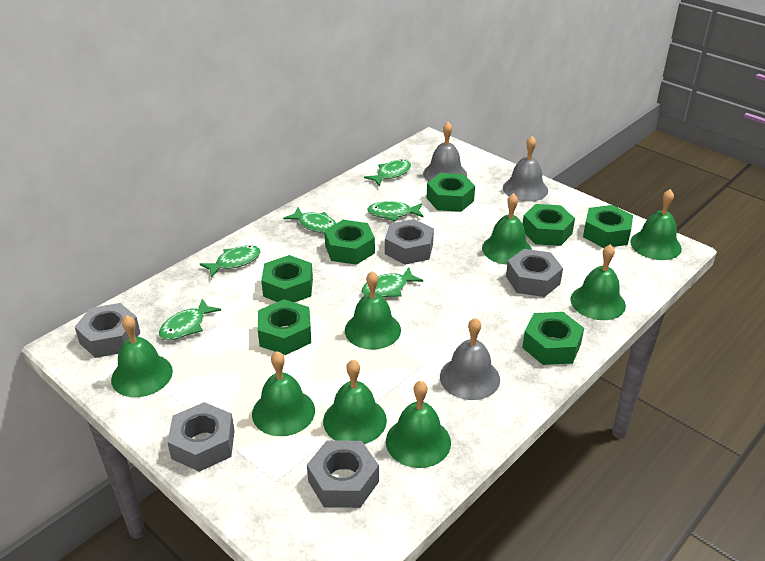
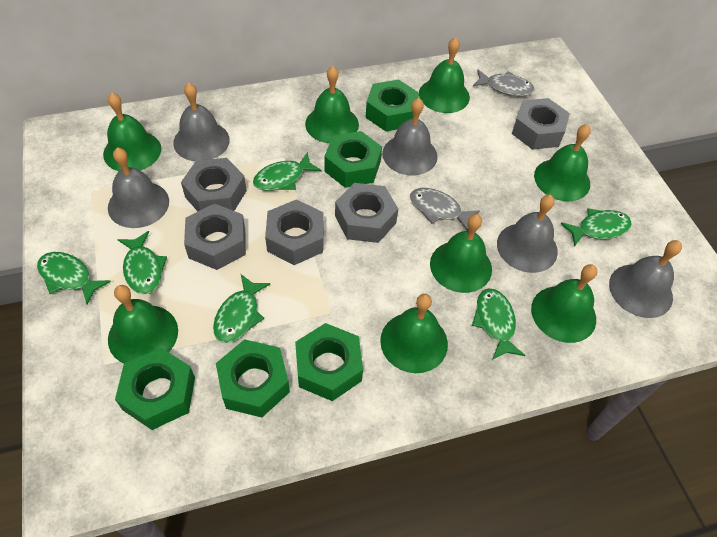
green nut: [258,299,311,355] [261,255,313,303] [324,220,375,265] [427,173,475,212] [522,312,584,365] [523,204,575,246] [583,205,633,248] = 7 -> [115,348,195,430] [216,339,290,418] [295,323,363,401] [324,131,382,188] [365,80,419,131] = 5
grey bell: [423,122,467,181] [440,318,500,400] [503,136,548,202] = 3 -> [108,147,169,228] [173,82,230,161] [382,98,438,175] [497,195,558,273] [609,240,682,318] = 5
grey fish: none = 0 -> [410,188,480,231] [473,70,534,96] = 2

